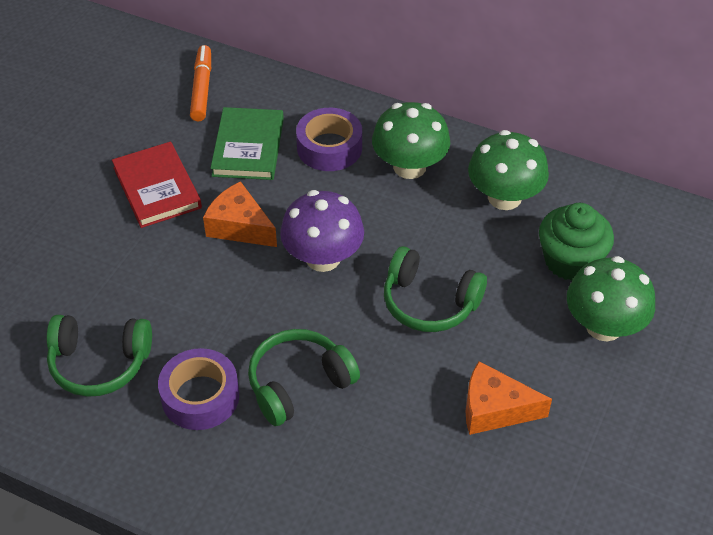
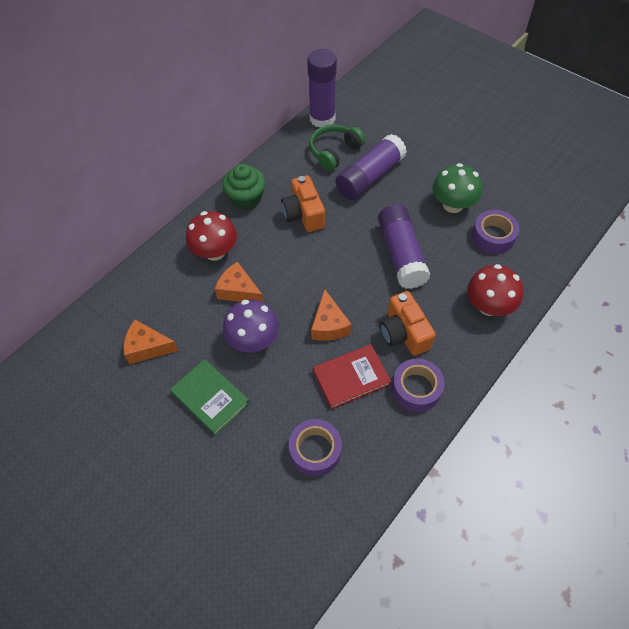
green headphones: [47,315,152,397] [248,329,360,426] [384,246,487,332] = 3 -> [309,124,365,171] = 1
green mushroom: [372,102,450,179] [468,130,549,210] [567,256,655,341] = 3 -> [432,163,482,213] = 1
orange camera: none = 0 -> [281,175,325,232] [380,291,436,356] = 2
orange cheese: [203,181,277,247] [465,361,552,435] = 2 -> [123,320,179,364] [215,262,264,302] [311,289,352,341] = 3
orange marker: [190,45,211,122] = 1 -> none = 0
purple glue stick: none = 0 -> [307,49,337,127] [335,134,407,200] [378,204,430,289] = 3
purple tape: [158,348,239,430] [296,108,362,171] = 2 -> [289,419,342,476] [392,359,445,412] [472,210,519,254] = 3
red mushroom: none = 0 -> [186,211,237,261] [467,264,523,316] = 2

